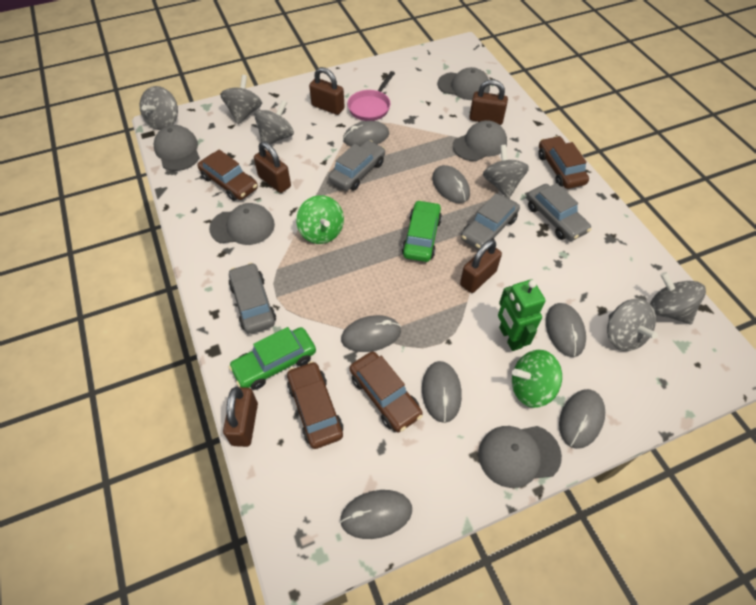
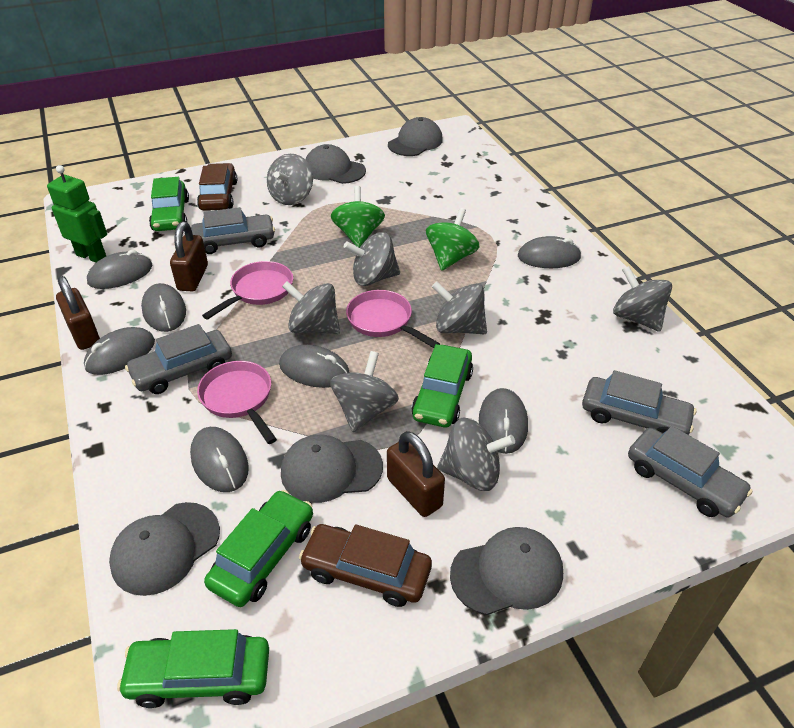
brown car: [197,149,258,201] [287,361,343,449] [349,351,423,432] [538,136,589,189] = 4 -> [197,163,238,211] [299,524,432,607] = 2
brown padlock: [223,387,258,447] [254,142,291,193] [309,67,345,115] [460,240,502,293] [469,80,508,125] = 5 -> [56,276,100,350] [170,222,208,291] [387,431,445,517] = 3
green car: [229,327,316,390] [402,200,442,262] = 2 -> [117,629,269,708] [149,177,189,231] [204,490,313,607] [411,344,473,427] = 4
grey spinning top: [139,86,178,130] [220,75,262,124] [254,100,294,144] [483,145,529,198] [607,299,658,351] [650,272,706,324] = 6 -> [267,154,313,205] [282,281,340,334] [330,351,399,432] [344,232,400,286] [432,281,487,334] [437,417,515,491] [613,266,672,332] = 7
pink pan: [347,71,395,121] = 1 -> [197,361,277,444] [202,261,293,320] [346,290,440,348] = 3

